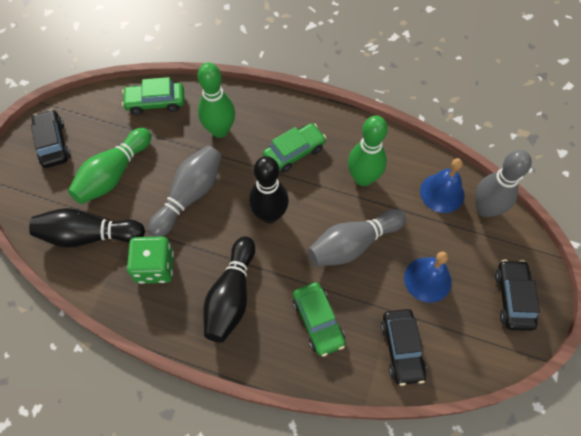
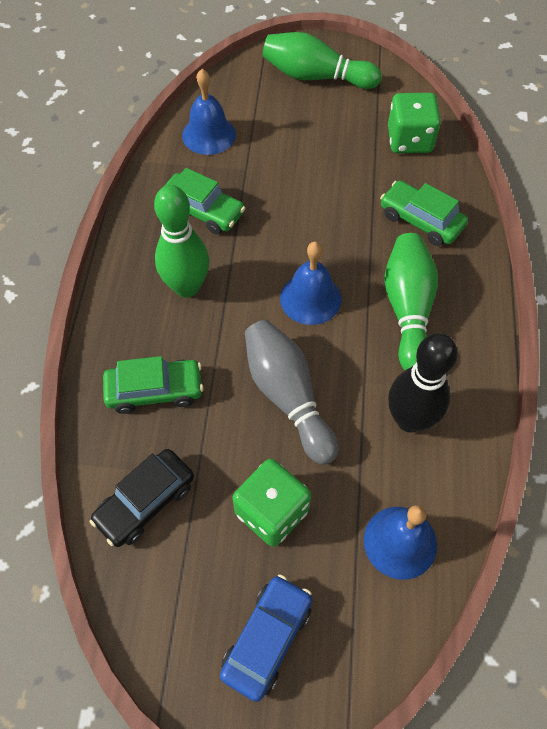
black bowling pin: [29,208,145,248] [203,236,255,343] [249,156,289,223] = 3 -> [388,333,458,433] = 1
black car: [31,109,71,168] [381,309,427,386] [495,260,540,331] = 3 -> [90,449,194,547] = 1
blue bell: [404,252,452,303] [420,158,464,213] = 2 -> [182,69,236,155] [280,242,341,325] [364,505,437,580] = 3
blue car: none = 0 -> [220,574,312,702] = 1
green dice: [127,236,174,284] = 1 -> [233,459,311,547] [388,93,441,153] = 2
grey bowling pin: [148,146,222,237] [308,209,406,266] [475,150,532,218] = 3 -> [245,320,339,465] = 1

